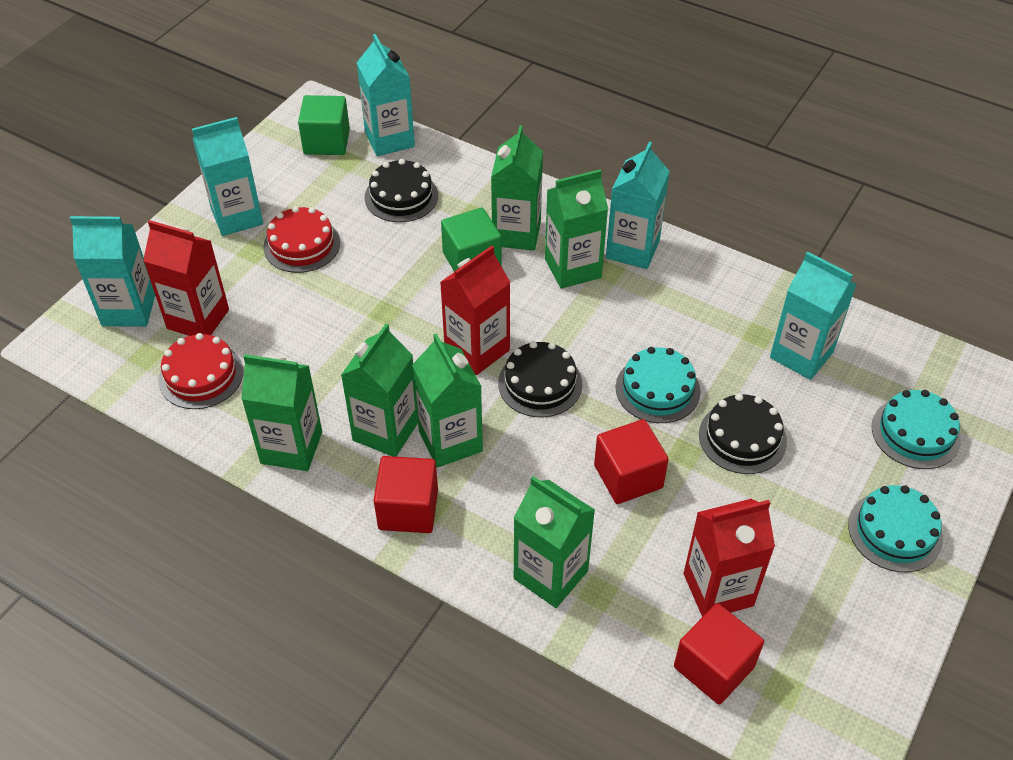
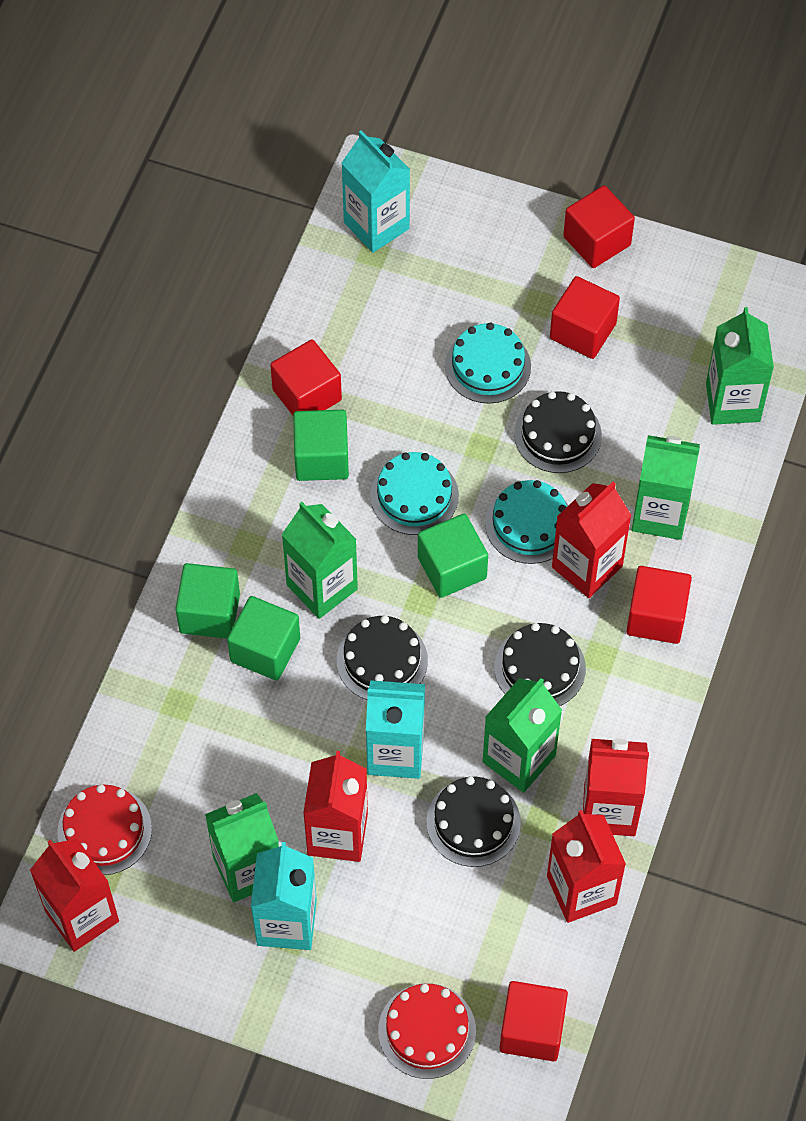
black cake: [365,159,438,222] [498,341,582,417] [699,393,787,474] = 3 -> [337,615,428,700] [426,776,521,867] [494,623,586,706] [514,391,602,473] = 4
green carton: [241,354,322,471] [341,324,418,457] [412,333,483,468] [491,125,543,251] [514,476,595,608] [545,169,608,289] = 6 -> [205,793,279,902] [282,502,358,619] [483,678,562,793] [632,435,700,540] [706,307,774,425] = 5
green cube: [298,95,350,155] [441,208,502,272] = 2 -> [175,563,240,639] [227,596,300,681] [293,410,349,481] [418,514,488,598] = 4
red carton: [143,220,229,336] [440,246,511,375] [684,499,775,617] = 3 -> [30,839,119,952] [303,751,368,862] [547,810,626,923] [552,481,632,598] [583,739,649,836] = 5
red cube: [374,456,438,533] [594,419,669,504] [674,603,764,704] = 3 -> [270,340,342,415] [499,981,568,1061] [550,276,620,359] [563,185,635,268] [626,566,692,644] = 5
turquoise carton: [70,216,155,327] [192,117,263,236] [356,34,415,156] [606,142,670,269] [770,252,857,380] = 5 -> [251,842,317,950] [341,130,410,253] [366,680,425,779] = 3

